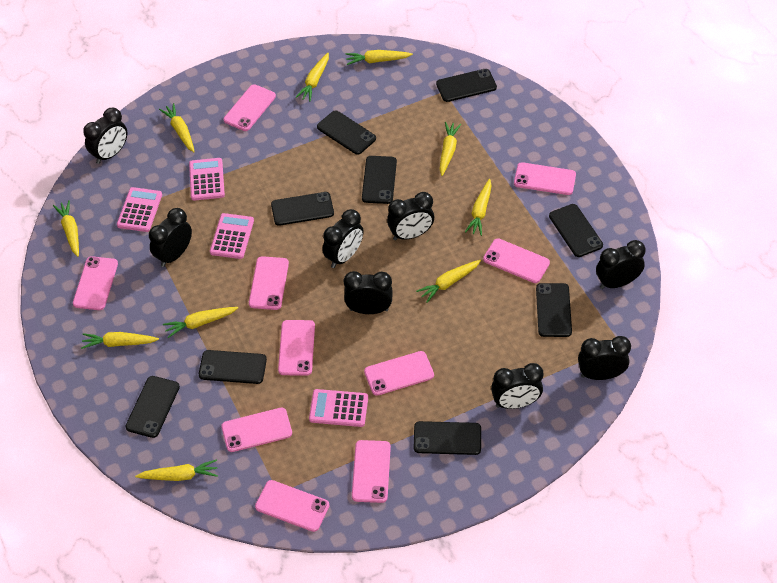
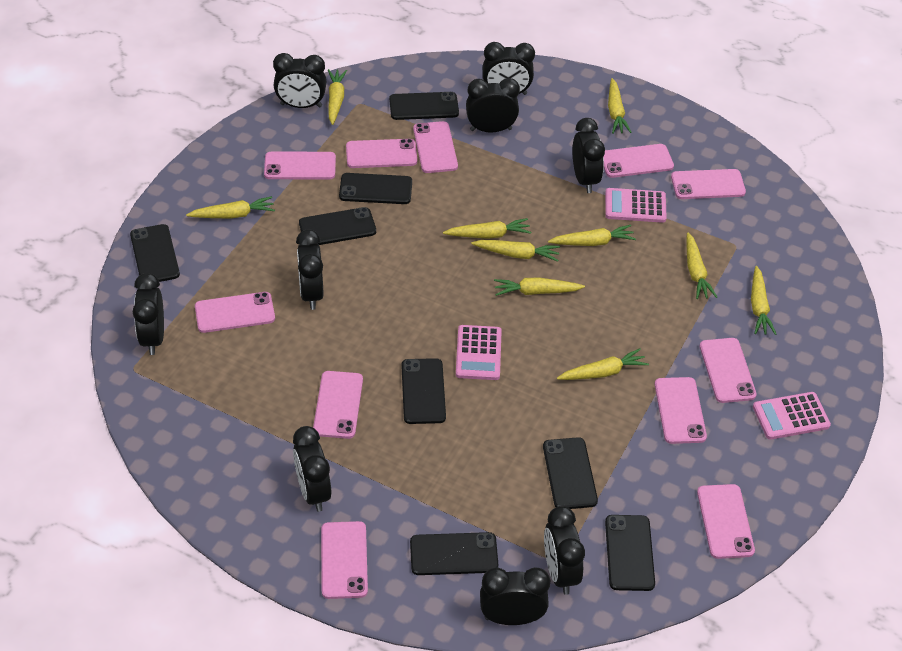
black clock: [83,108,127,164] [149,208,192,267] [323,209,363,268] [344,271,393,314] [387,192,434,240] [491,363,543,409] [578,336,631,380] [596,240,645,289] = 8 -> [133,273,164,355] [273,53,326,108] [293,426,331,512] [296,230,324,310] [466,78,520,133] [480,567,550,625] [483,42,535,95] [544,506,585,595] [573,118,605,193] = 9
black phone: [125,376,180,438] [199,350,267,384] [271,192,334,226] [317,110,376,155] [362,156,397,204] [414,421,481,455] [436,69,497,102] [536,283,572,337] [549,204,603,257] = 9 -> [130,224,180,282] [299,207,376,245] [339,173,412,204] [389,92,459,120] [401,358,446,424] [410,532,498,575] [543,437,598,509] [605,515,655,591] = 8
pink calculator: [117,187,162,232] [189,158,225,201] [210,213,254,259] [309,389,368,427] = 4 -> [456,325,502,380] [605,188,667,223] [753,392,831,440] = 3
pink phone: [73,256,118,310] [221,408,292,452] [223,84,276,131] [249,256,289,310] [255,480,330,532] [278,320,315,376] [352,440,391,503] [364,351,434,396] [483,238,550,283] [514,162,576,195] = 10 -> [195,292,275,333] [264,152,336,179] [313,371,363,439] [321,521,368,599] [346,139,417,168] [413,121,458,173] [604,144,674,178] [655,377,707,444] [671,169,746,199] [697,484,755,559] [700,338,757,403] = 11

